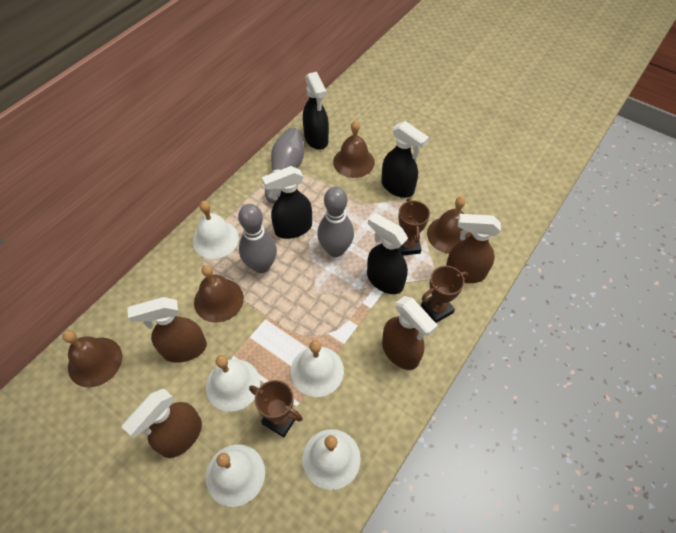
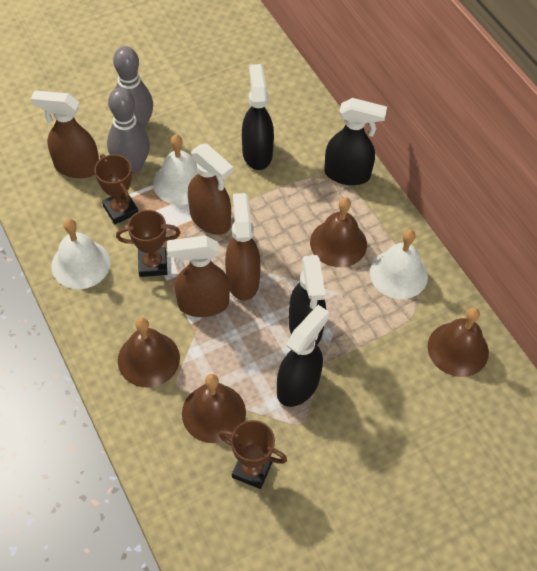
grey bowling pin: [238,204,277,273] [265,128,304,204] [317,187,354,257] = 3 -> [107,87,150,174] [113,46,153,130] = 2
white bell: [193,201,239,259] [206,355,260,412] [206,444,265,507] [291,340,344,397] [302,429,361,490] = 5 -> [51,219,110,289] [153,135,198,205] [370,229,428,299] = 3

